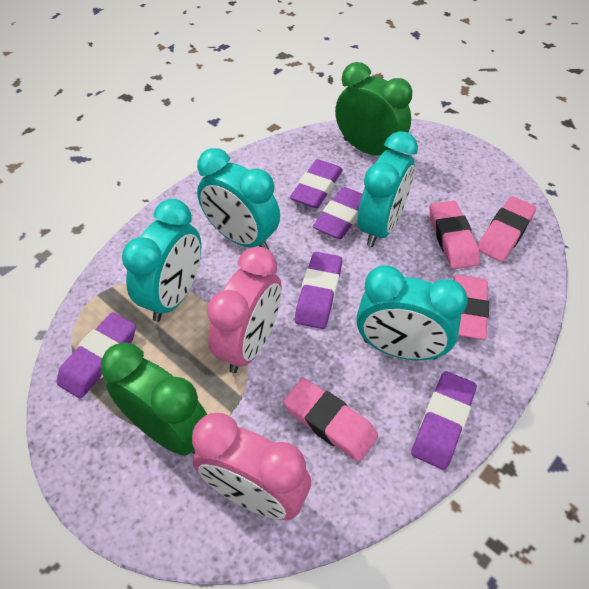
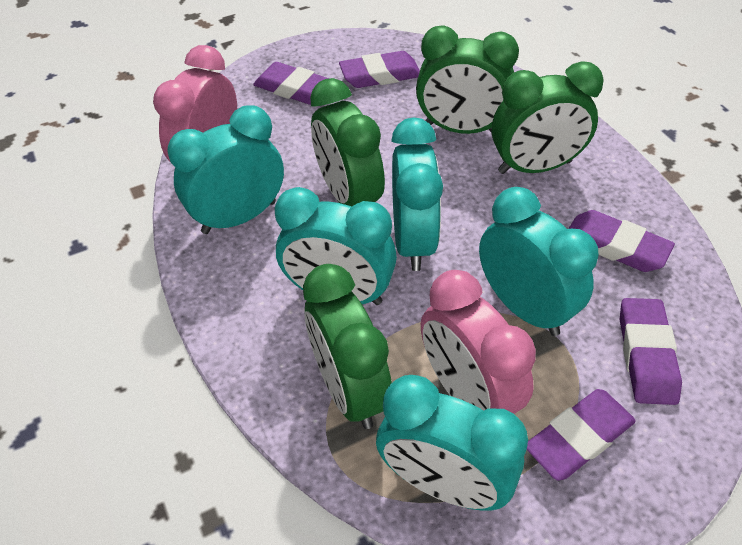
green clock: [101,343,207,456] [335,62,412,155] = 2 -> [303,264,392,429] [310,78,385,207] [416,26,519,134] [492,61,604,174] = 4
pink eraser: [283,378,378,462] [429,201,480,269] [454,275,489,340] [478,196,536,262] = 4 -> none = 0
turquoise clock: [122,199,201,322] [197,148,280,250] [356,265,468,360] [358,131,418,247] = 4 -> [167,105,284,234] [275,187,397,305] [376,375,528,511] [391,117,443,271] [479,187,599,336] = 5

